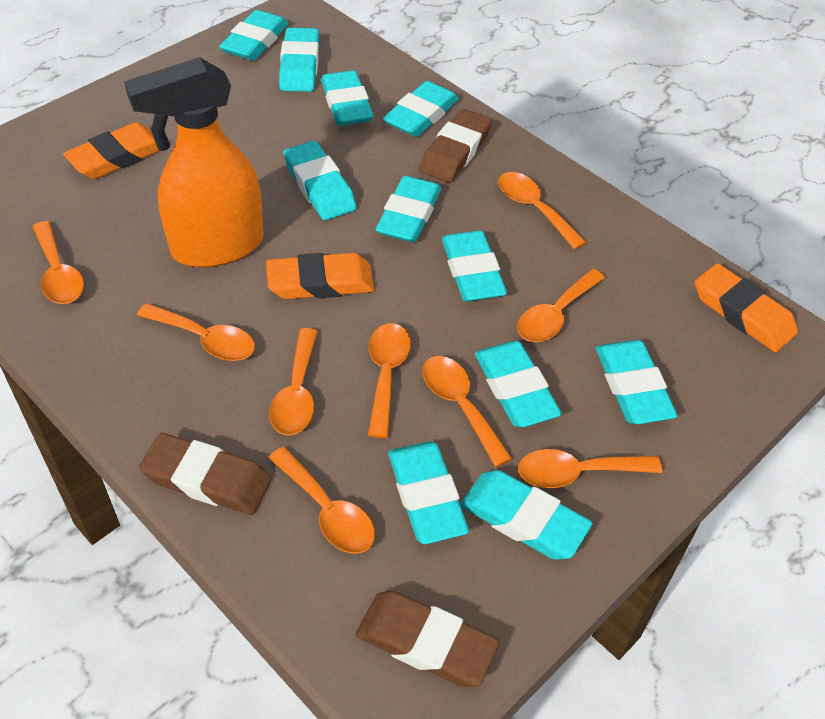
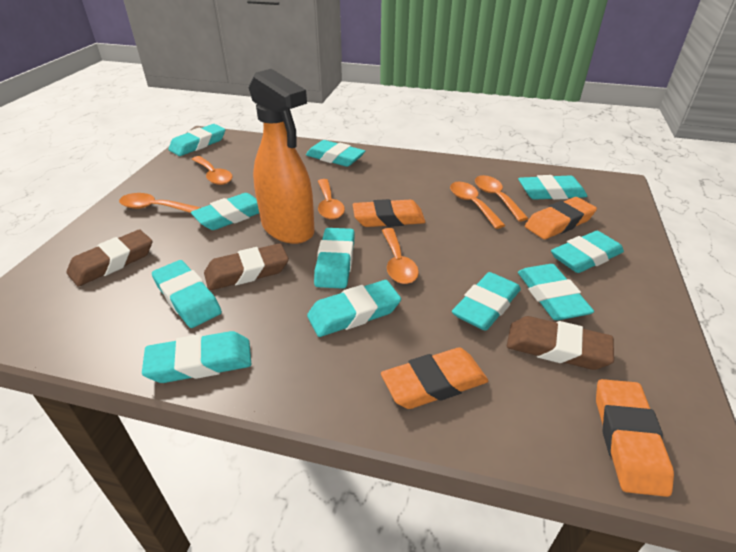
orange eraser: [63,122,160,179] [266,253,374,299] [695,263,798,352] = 3 -> [352,199,425,227] [381,347,488,409] [525,197,597,239] [596,379,674,497] = 4
orange spoon: [33,221,84,304] [137,303,255,361] [268,447,375,554] [269,328,318,435] [368,323,411,438] [422,356,512,467] [498,172,587,249] [517,269,605,342] [518,449,663,488] = 9 -> [119,193,201,213] [192,156,233,185] [318,179,345,220] [382,228,419,284] [450,182,505,229] [475,175,529,222] = 6

